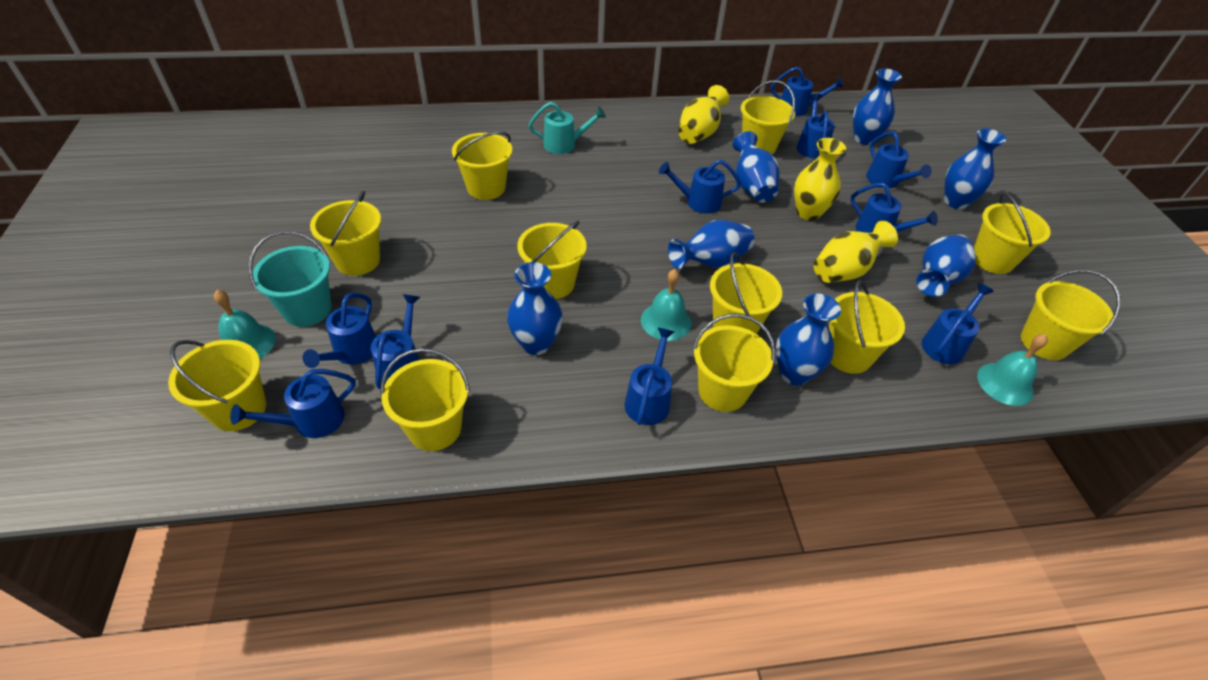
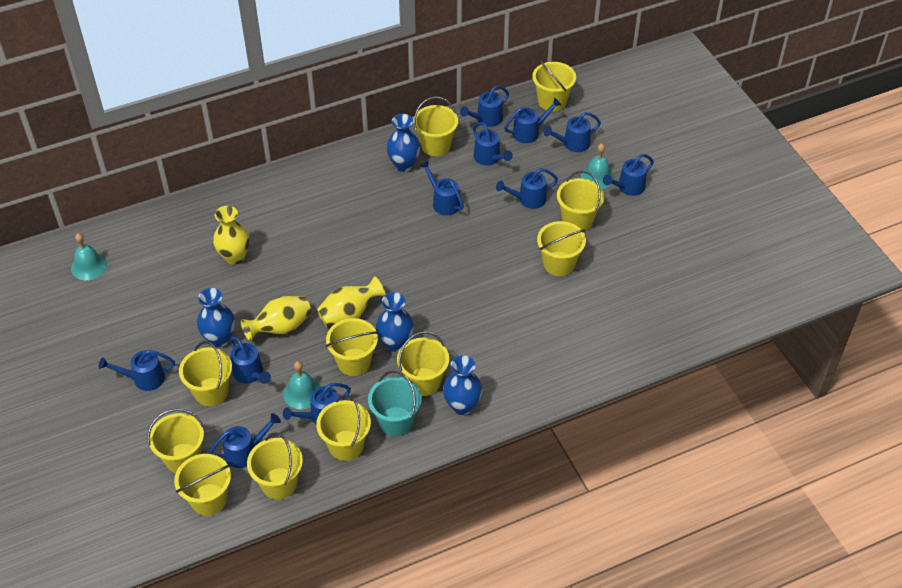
blue vase: [507,262,563,355] [668,220,755,269] [733,131,780,203] [776,293,841,385] [853,68,902,145] [916,234,976,297] [944,128,1006,209] = 7 -> [197,288,235,347] [376,292,414,352] [386,114,420,172] [443,355,482,415] = 4
blue watering can: [230,369,356,438] [303,293,376,368] [371,294,420,389] [624,328,674,425] [659,160,741,214] [771,67,844,116] [797,94,835,159] [851,183,938,233] [866,132,931,188] [922,283,994,364] = 10 -> [98,350,175,391] [209,413,281,468] [230,337,271,384] [283,383,351,424] [420,160,464,215] [460,86,509,127] [473,122,513,165] [496,168,558,209] [504,98,561,143] [544,112,601,152] [603,154,654,196] = 11
turquoise watering can: [529,102,606,154] = 1 -> none = 0

